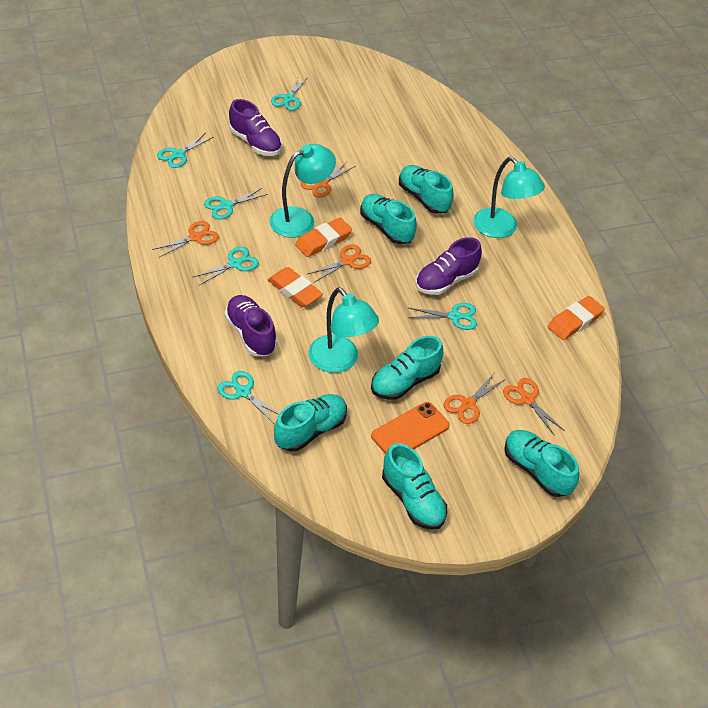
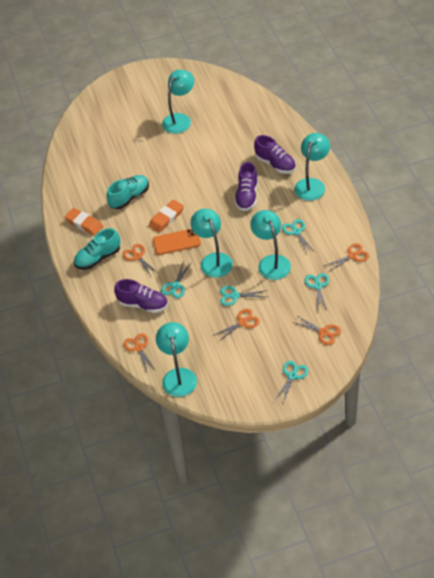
orange eraser: [268,267,323,307] [295,218,352,257] [548,296,605,340] = 3 -> [65,208,103,236] [149,200,184,233] = 2
turquoise lamp: [269,144,336,238] [309,287,379,373] [473,157,545,238] = 3 -> [156,322,197,397] [162,70,194,134] [190,209,233,278] [250,210,291,280] [294,133,330,201] = 5
turquoise scissors: [157,133,213,168] [193,247,259,285] [204,188,268,220] [218,371,280,425] [271,76,308,110] [409,303,477,330] = 6 -> [161,261,191,298] [220,286,268,306] [274,361,309,403] [282,219,315,254] [305,273,329,311] = 5
turquoise shoe: [274,394,347,452] [360,194,417,244] [371,336,443,400] [382,443,447,530] [399,165,454,214] [504,430,579,497] = 6 -> [74,228,120,270] [107,175,149,209] = 2

